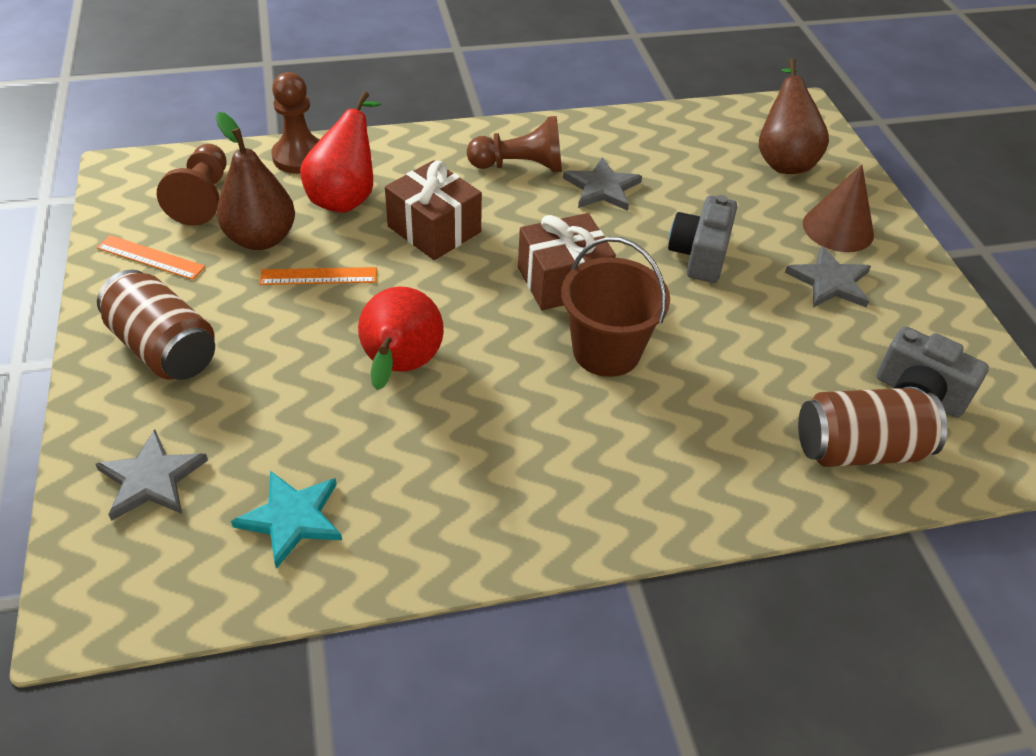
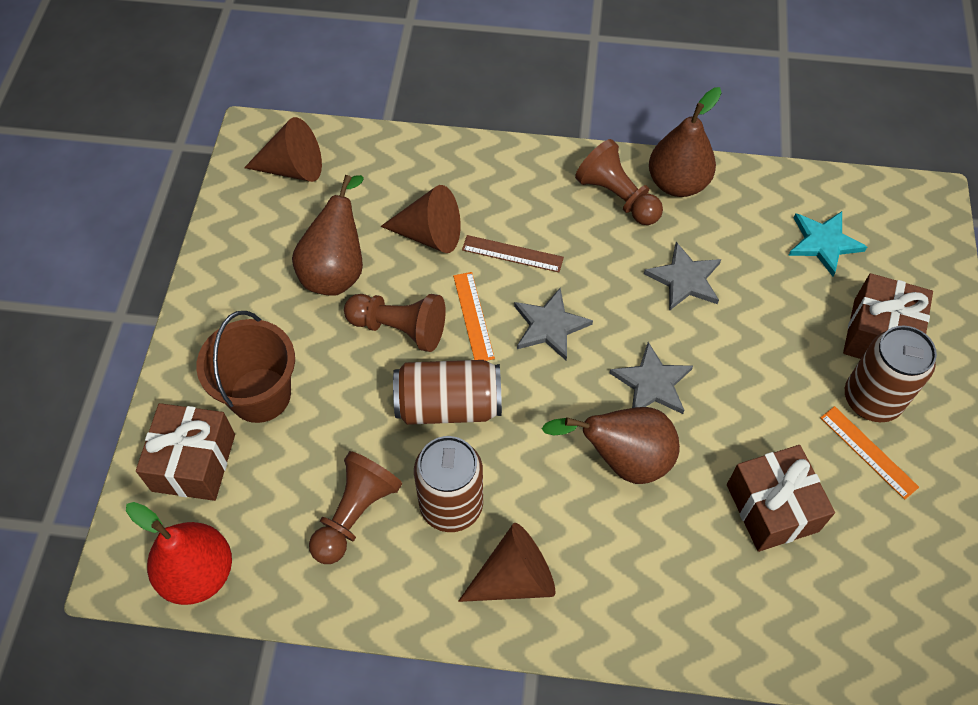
brown can: [97,270,215,380] [798,388,947,467] = 2 -> [393,360,502,425] [414,436,483,532] [845,326,937,422] = 3
brown cone: [803,164,874,252] = 1 -> [244,117,322,182] [380,185,461,253] [458,523,555,602] = 3
brown gift: [385,160,482,260] [518,213,616,310] = 2 -> [136,403,235,501] [727,445,835,552] [843,273,933,359] = 3
brown pear: [215,112,295,250] [759,59,829,174] = 2 -> [292,175,364,296] [542,407,680,484] [649,87,722,197] = 3
brown ruler: none = 0 -> [462,235,564,272] = 1
grey camera: [668,195,737,283] [877,326,989,418] = 2 -> none = 0
red pear: [300,91,381,213] [358,286,444,390] = 2 -> [126,502,232,605] = 1

